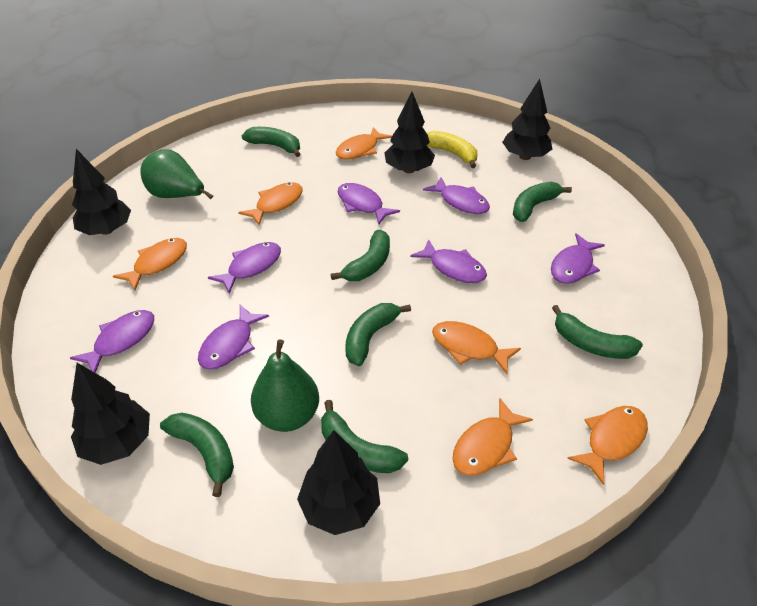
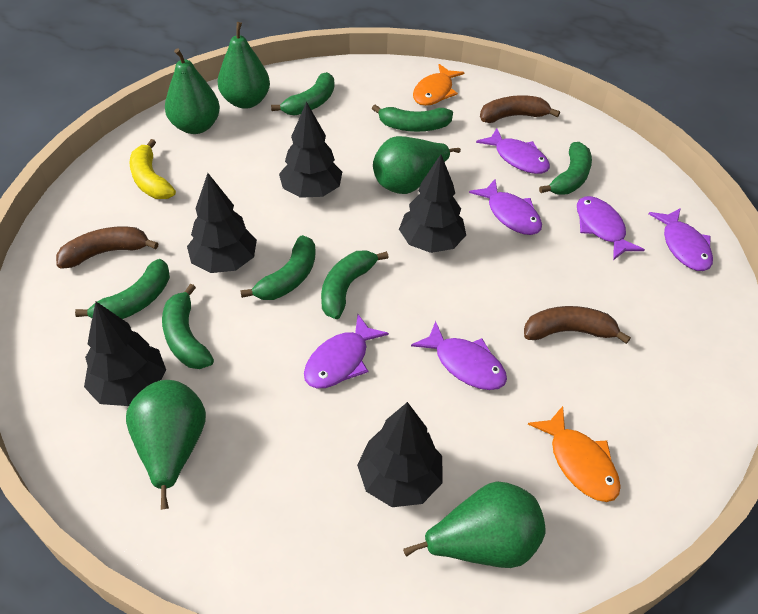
brown banana: none = 0 -> [56,227,159,269] [480,95,560,123] [524,306,631,344] = 3
green pear: [140,149,213,199] [251,339,319,432] = 2 -> [126,380,206,510] [165,48,220,134] [218,22,270,109] [373,136,461,194] [403,481,546,568] = 5
orange fish: [113,238,187,290] [238,182,303,225] [336,127,392,160] [432,321,521,374] [452,398,533,476] [567,406,648,485] = 6 -> [413,64,465,106] [528,406,621,502] = 2
purple fish: [70,310,154,373] [198,305,269,370] [208,242,281,294] [337,183,400,224] [410,239,487,283] [423,177,490,214] [551,233,605,284] = 7 -> [304,315,389,388] [411,321,507,390] [469,180,542,235] [476,128,550,174] [577,196,645,260] [648,208,713,271] = 6

